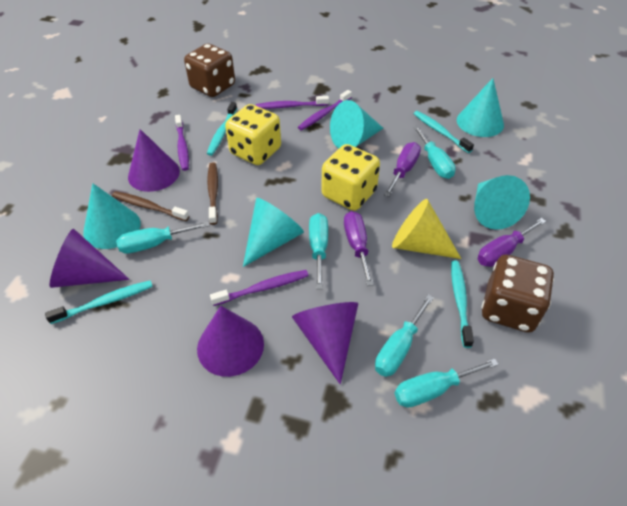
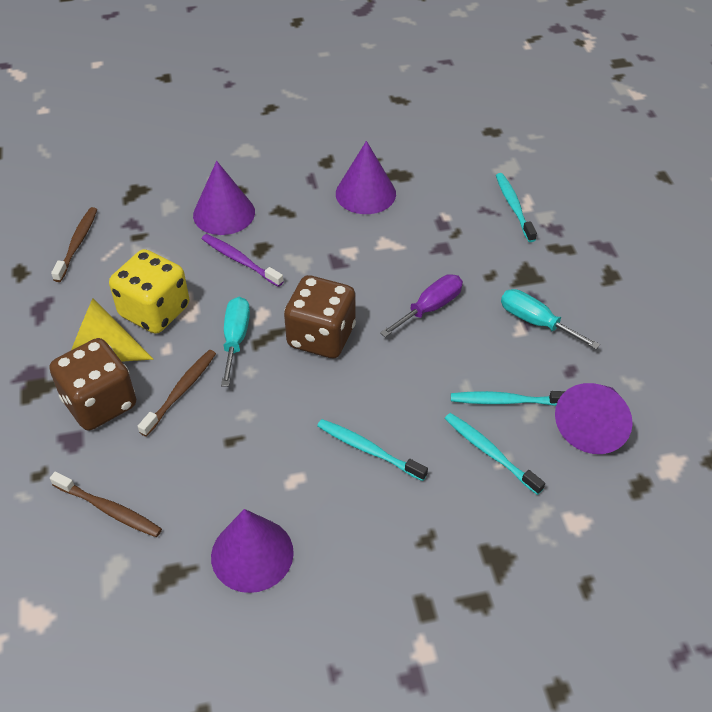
brown toothbrush: [112,191,189,221] [207,162,218,225] = 2 -> [50,472,162,537] [51,207,97,282] [138,350,216,437] = 3
purple screwdriver: [344,211,374,286] [384,142,421,197] [478,218,546,267] = 3 -> [380,274,463,337] = 1
purple toothbrush: [175,115,189,171] [210,270,309,306] [256,96,329,109] [298,90,352,130] = 4 -> [202,234,284,287] = 1
turquoise cone: [83,183,141,249] [243,198,304,267] [330,100,383,149] [457,78,504,137] [474,175,530,230] = 5 -> none = 0
turquoise screwdriver: [116,221,210,254] [309,213,328,289] [375,295,434,377] [395,358,499,408] [413,126,456,179] = 5 -> [221,297,250,387] [501,289,600,349] = 2
yellow dice: [225,104,281,165] [322,144,380,211] = 2 -> [109,249,189,334] = 1

